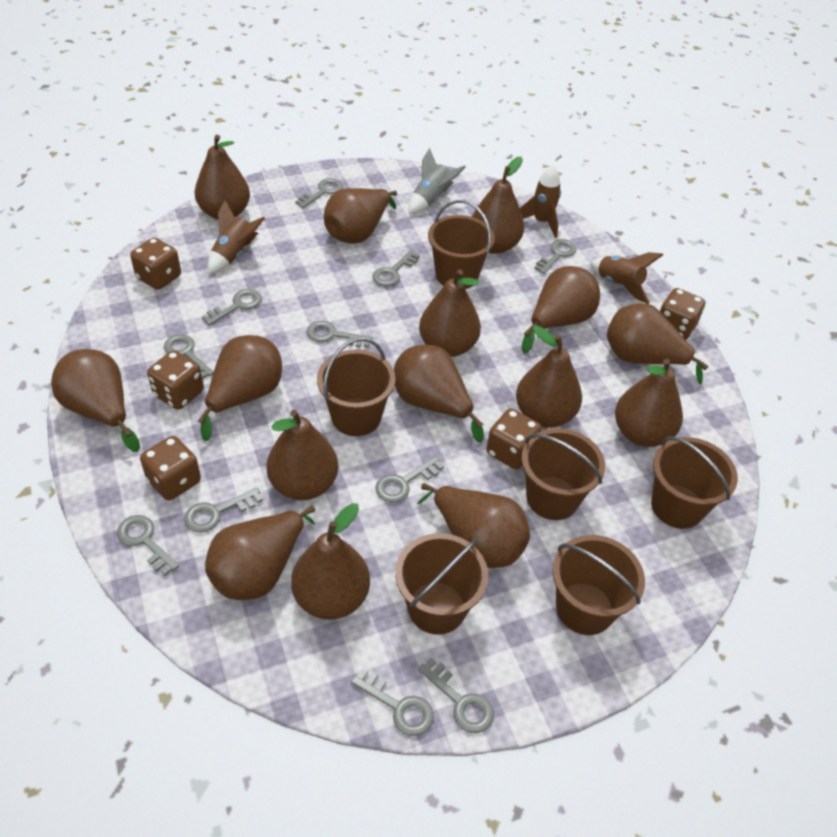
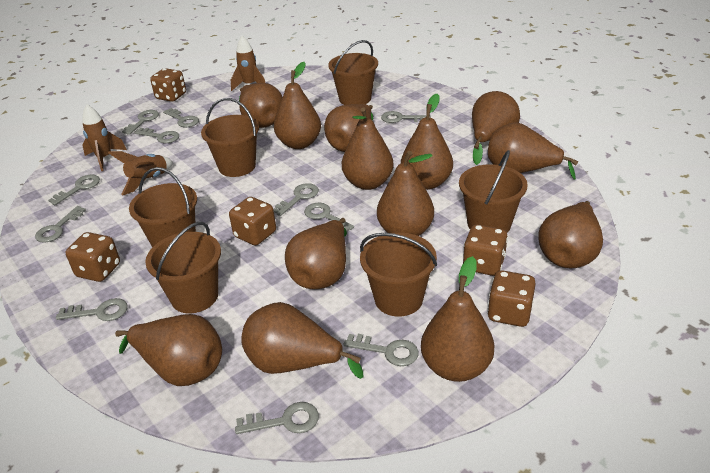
brown pear: [51,349,140,452] [195,135,250,220] [198,335,282,441] [205,506,315,600] [266,410,338,500] [291,503,370,620] [324,188,397,244] [394,345,484,442] [417,483,530,568] [419,269,481,357] [472,157,524,254] [516,325,582,428] [522,266,600,354] [607,303,709,384] [615,359,683,447] = 15 -> [115,314,222,386] [239,83,283,128] [241,302,363,379] [274,62,321,149] [285,218,347,289] [324,104,373,152] [342,107,394,190] [377,151,434,236] [401,94,453,190] [421,256,495,382] [472,91,520,165] [488,122,578,179] [538,201,603,268] = 13
grey rocket: [409,148,466,214] = 1 -> none = 0

